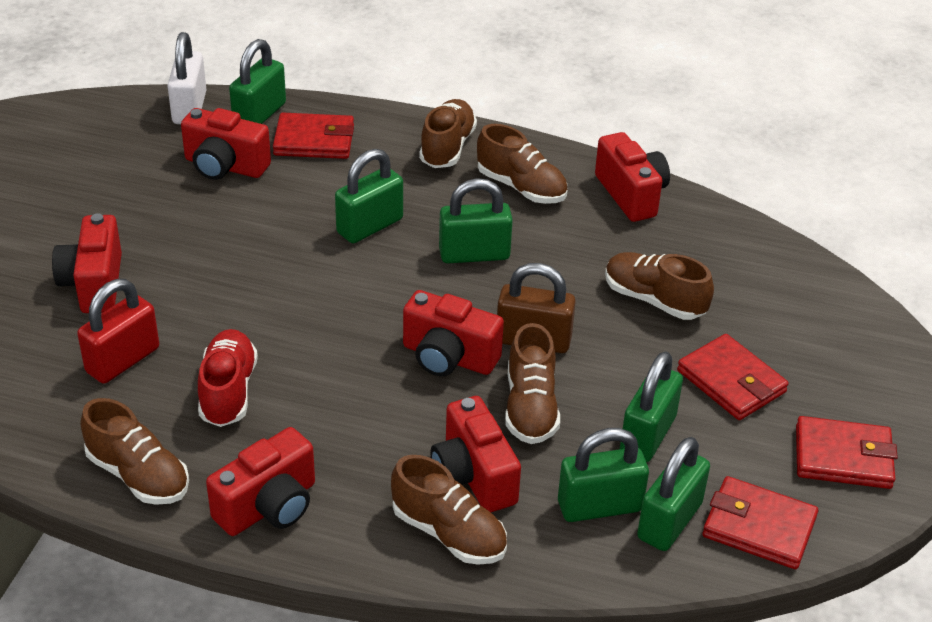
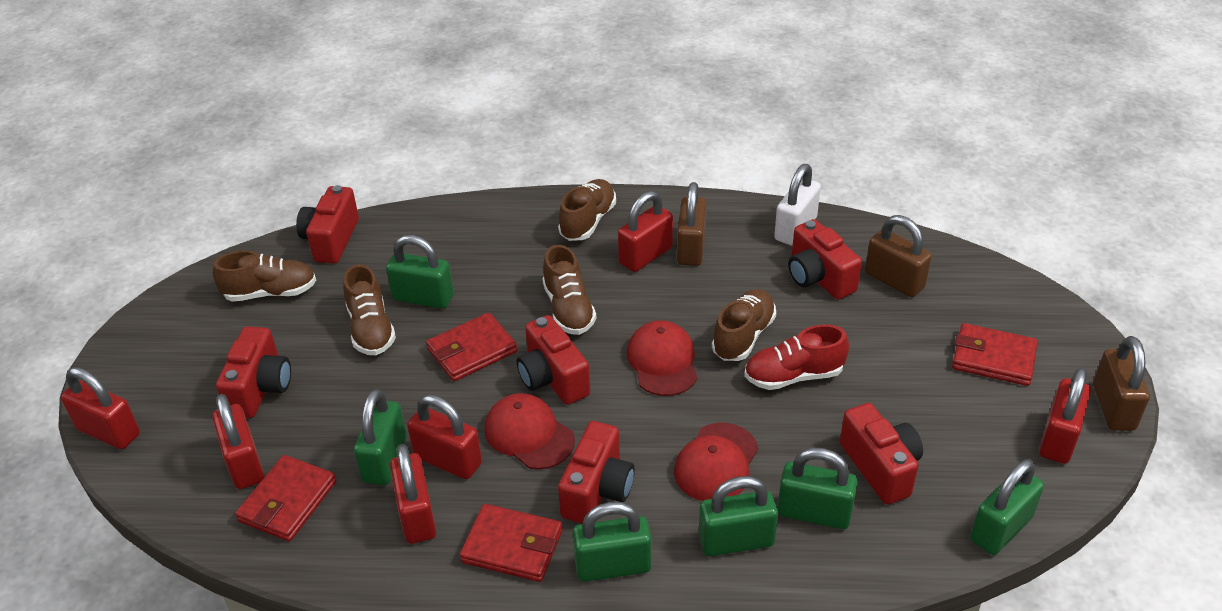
brown padlock: [497,263,576,353] = 1 -> [677,182,707,266] [865,215,932,297] [1093,336,1150,431] = 3
brown shoe: [81,398,189,505] [391,455,507,565] [419,99,477,168] [477,124,568,204] [505,323,560,444] [605,252,714,320] = 6 -> [213,250,316,302] [343,264,396,355] [542,245,596,335] [558,179,616,241] [712,289,776,361] = 5
red cap: none = 0 -> [485,393,575,470] [627,320,697,396] [674,423,758,501] = 3
red padlock: [77,279,159,384] = 1 -> [61,367,140,449] [212,394,264,489] [390,444,436,544] [407,395,482,479] [618,191,673,272] [1040,367,1091,464] = 6

